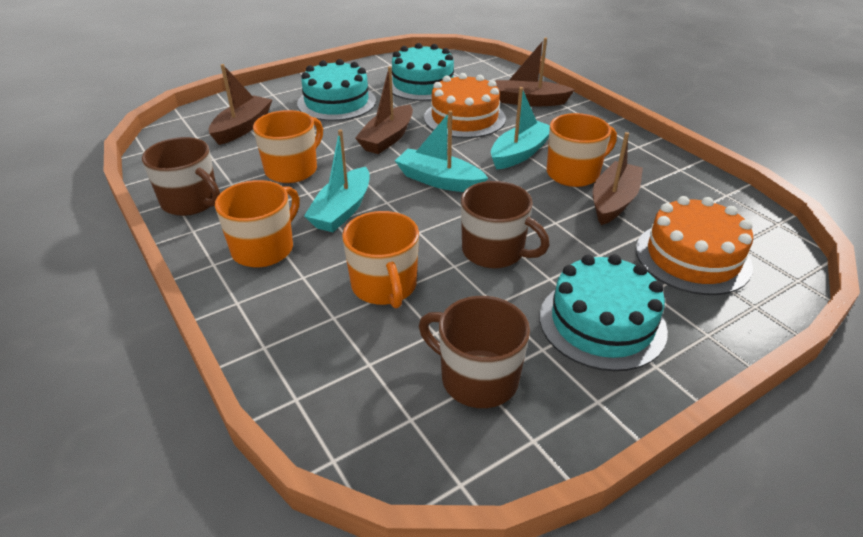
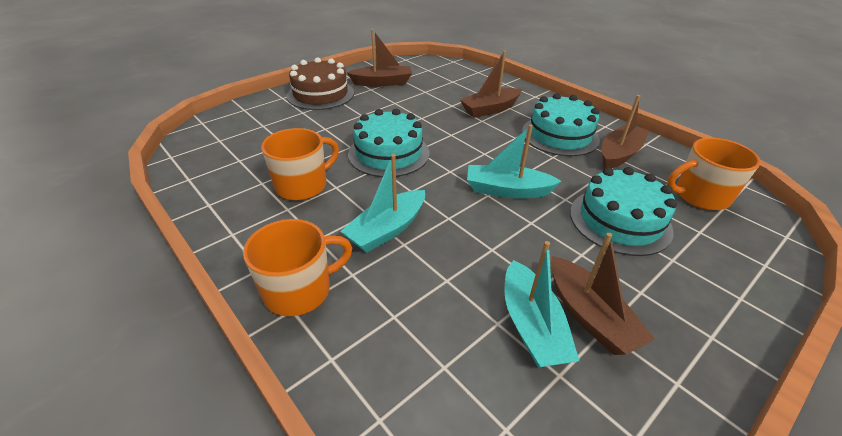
brown cake: none = 0 -> [287,57,354,110] = 1
brown mug: [142,137,220,216] [419,296,530,408] [461,181,550,268] = 3 -> none = 0
orange cake: [424,73,506,138] [636,196,753,295] = 2 -> none = 0
orange mug: [215,180,300,268] [253,110,323,183] [342,211,419,308] [547,113,617,187] = 4 -> [243,219,352,316] [261,128,339,201] [667,138,761,210] = 3

